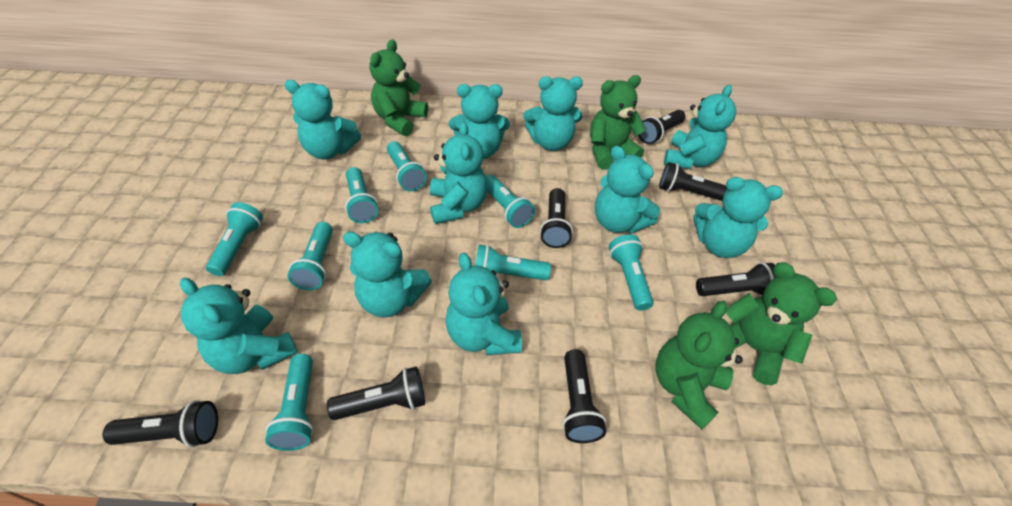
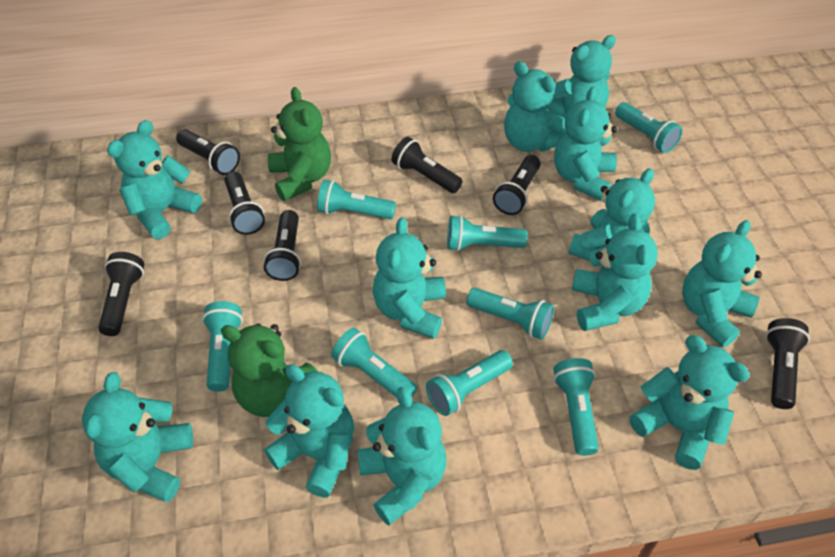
green teddy bear: [370,39,428,136] [590,75,646,170] [655,301,743,430] [726,262,837,385] = 4 -> [221,323,319,417] [268,87,331,201] = 2
turquoise teddy bear: [180,278,298,374] [285,80,361,160] [343,231,432,317] [430,121,487,224] [446,253,522,355] [449,84,510,159] [523,76,583,151] [595,146,660,233] [664,85,736,169] [694,177,783,258] = 10 -> [82,372,193,502] [107,120,202,239] [264,364,354,497] [357,387,446,526] [373,217,446,339] [504,61,566,152] [547,35,616,118] [554,87,617,201] [568,168,655,261] [572,214,658,331] [629,335,750,470] [682,220,762,347] = 12

